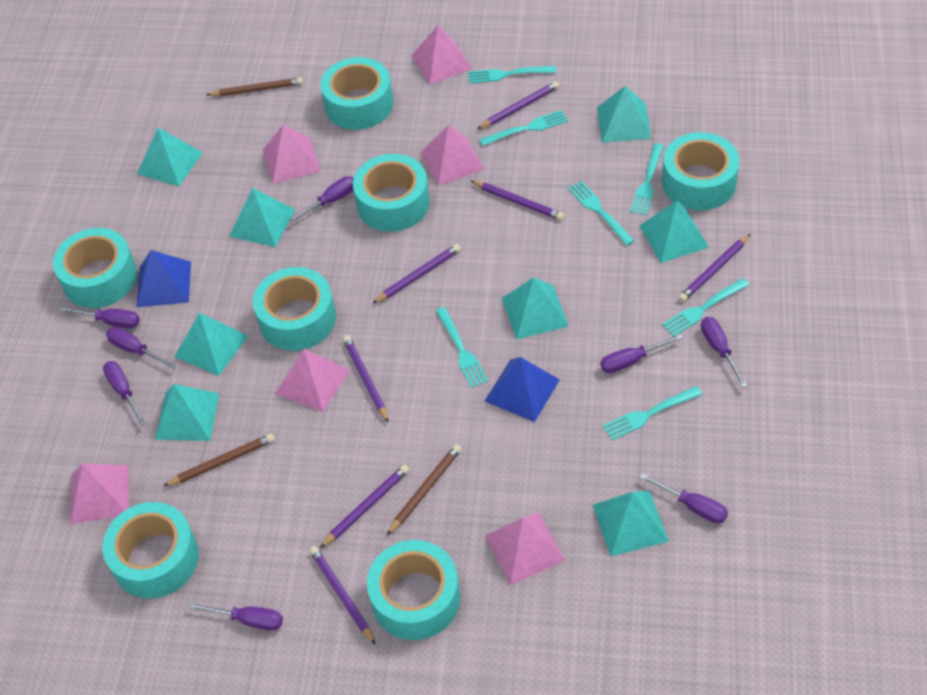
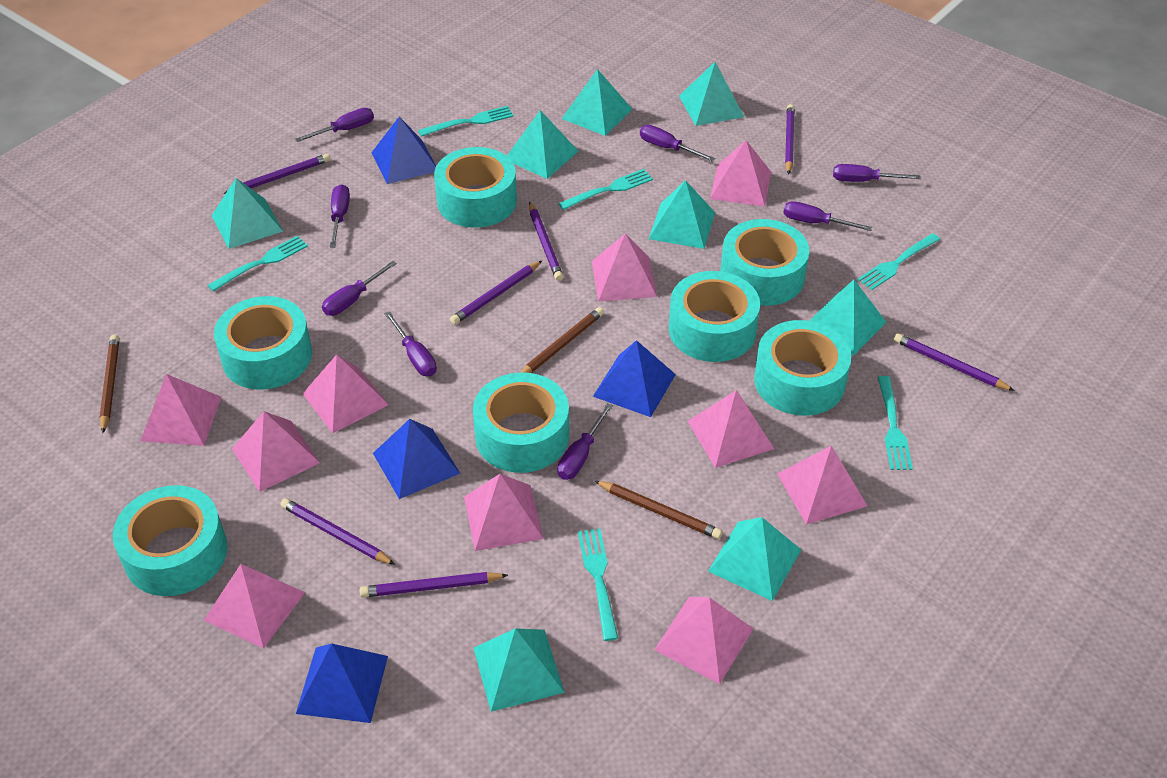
blue pyramid: [136,250,191,307] [485,357,560,422] = 2 -> [296,644,388,723] [371,117,436,184] [373,419,460,499] [593,340,676,417] = 4
pink pyramid: [70,464,128,524] [263,125,321,184] [275,349,350,412] [411,25,473,84] [421,124,485,185] [485,512,565,585] = 6 -> [141,374,221,446] [204,564,305,649] [232,411,320,492] [303,354,389,433] [464,474,543,551] [592,233,657,302] [654,596,753,684] [688,390,774,468] [710,140,771,206] [777,445,867,525] = 10
turquoise fork: [436,307,488,388] [468,66,556,83] [479,110,568,146] [568,181,634,246] [603,386,703,440] [630,143,664,216] [662,278,750,337] = 7 -> [207,236,308,292] [418,106,514,137] [558,169,653,210] [578,529,618,641] [857,233,940,290] [878,376,913,470] = 6

